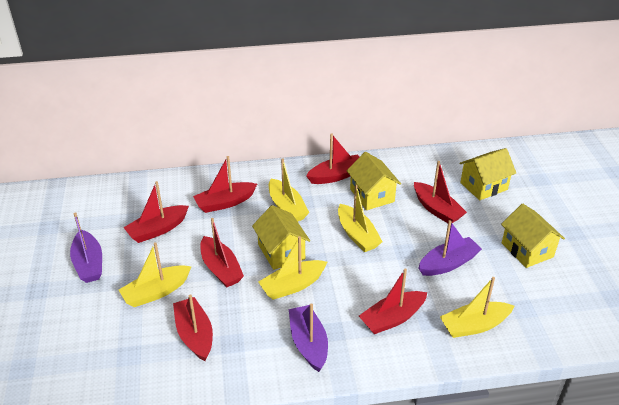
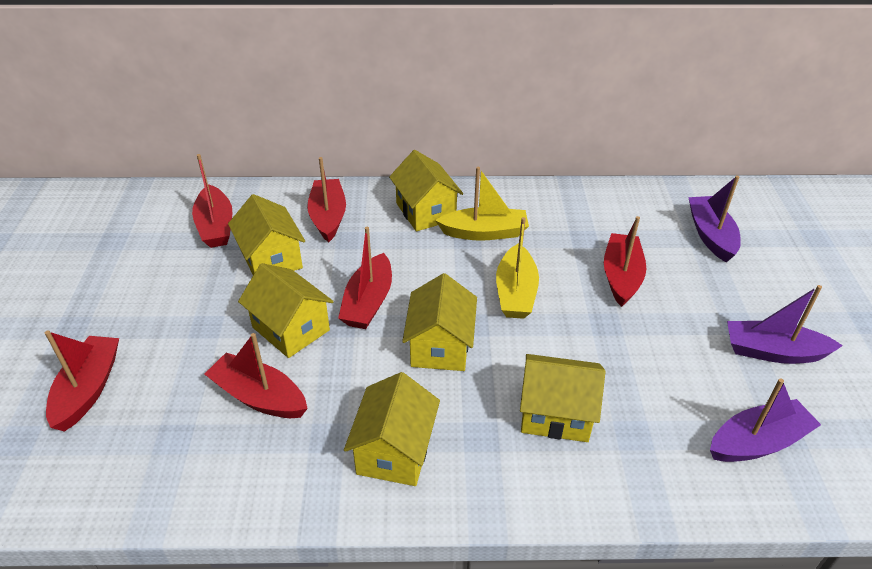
red boat: [123,181,189,243] [173,294,213,361] [193,156,257,213] [200,218,244,287] [306,133,359,184] [359,268,427,334] [414,161,467,223] = 7 -> [45,330,119,432] [192,154,232,248] [205,333,308,418] [307,157,346,242] [338,227,392,329] [604,216,647,307] = 6
yellow boat: [119,242,192,307] [258,236,327,300] [269,158,310,222] [338,185,383,252] [440,277,514,338] = 5 -> [435,167,529,241] [496,217,539,319] = 2
yellow house: [252,205,310,270] [347,152,401,210] [459,148,516,200] [501,203,565,268] = 4 -> [228,194,305,275] [238,263,334,358] [344,372,440,486] [389,150,463,231] [402,273,477,371] [520,354,605,442] = 6

